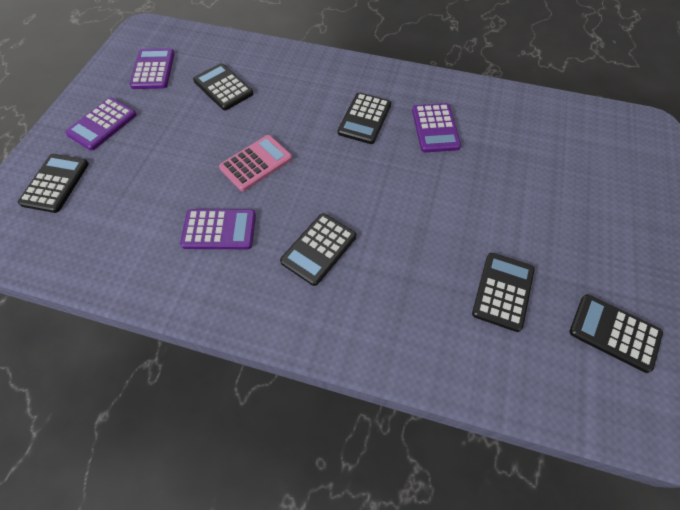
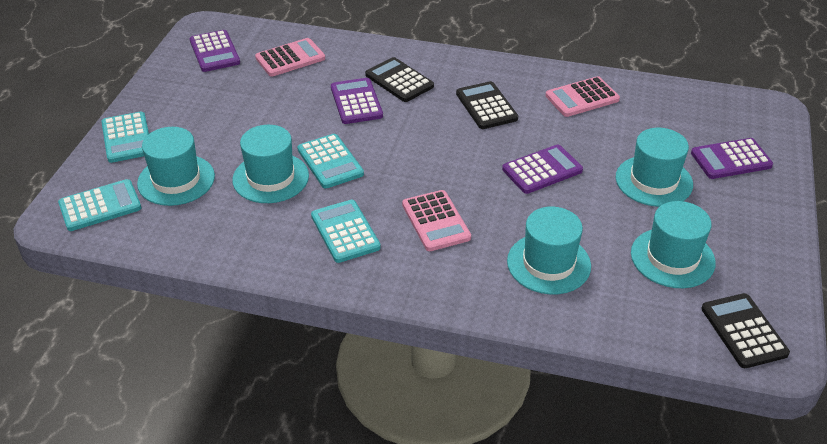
black calculator: [18,154,89,213] [193,63,253,110] [280,213,356,286] [338,93,391,144] [472,253,535,332] [570,294,663,373] = 6 -> [365,57,434,102] [456,81,518,129] [701,293,790,368] = 3
pink calculator: [219,135,292,191] = 1 -> [255,38,325,77] [402,190,471,251] [545,76,620,117] = 3
turquoise calculator: none = 0 -> [58,179,141,231] [101,112,149,163] [297,134,364,188] [311,200,381,263] = 4
turquoise hat: none = 0 -> [137,127,215,206] [232,125,309,203] [507,207,591,294] [616,128,693,207] [631,201,716,288] = 5

